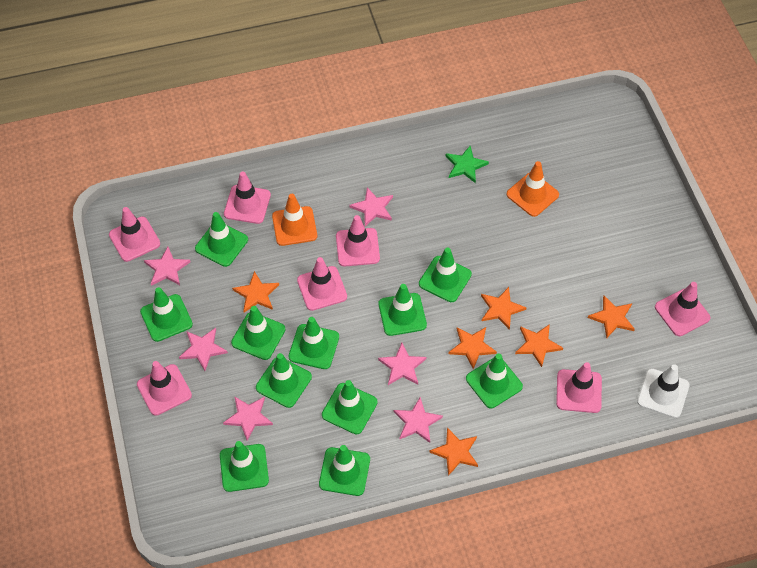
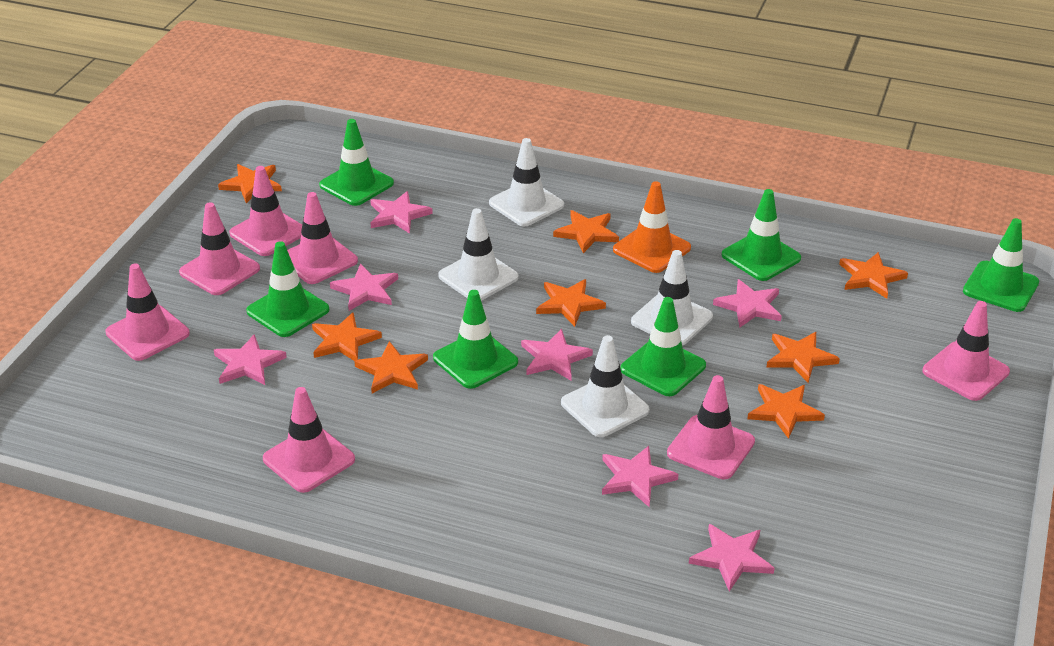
green star: [446,146,489,183] = 1 -> none = 0
green traffic cone: [140,287,193,342] [195,212,248,267] [220,441,269,492] [231,306,285,360] [256,353,312,408] [289,317,339,369] [319,445,370,496] [322,380,378,434] [379,284,427,336] [419,248,472,302] [466,353,523,408] = 11 -> [246,241,329,337] [319,119,394,206] [433,290,518,389] [621,297,706,396] [722,189,801,281] [963,218,1039,312] = 6
orange star: [232,271,279,313] [430,428,478,476] [449,327,497,369] [481,287,527,330] [515,324,563,367] [588,296,635,338] = 6 -> [218,164,282,203] [312,312,382,361] [354,341,428,393] [536,279,606,327] [553,210,619,253] [747,384,825,439] [766,332,840,383] [839,252,908,298] = 8
orange traffic cone: [272,194,317,246] [506,161,559,217] = 2 -> [613,181,691,273] = 1
pink star: [144,247,191,286] [179,328,228,371] [223,396,273,441] [350,188,393,226] [378,343,426,385] [394,397,443,443] = 6 -> [214,334,287,385] [330,264,398,311] [370,191,433,234] [521,329,593,381] [602,446,679,508] [689,524,775,591] [713,279,782,327] = 7
white traffic cone: [637,364,690,418] = 1 -> [438,208,519,301] [489,138,564,226] [561,335,649,437] [631,250,713,346] = 4

